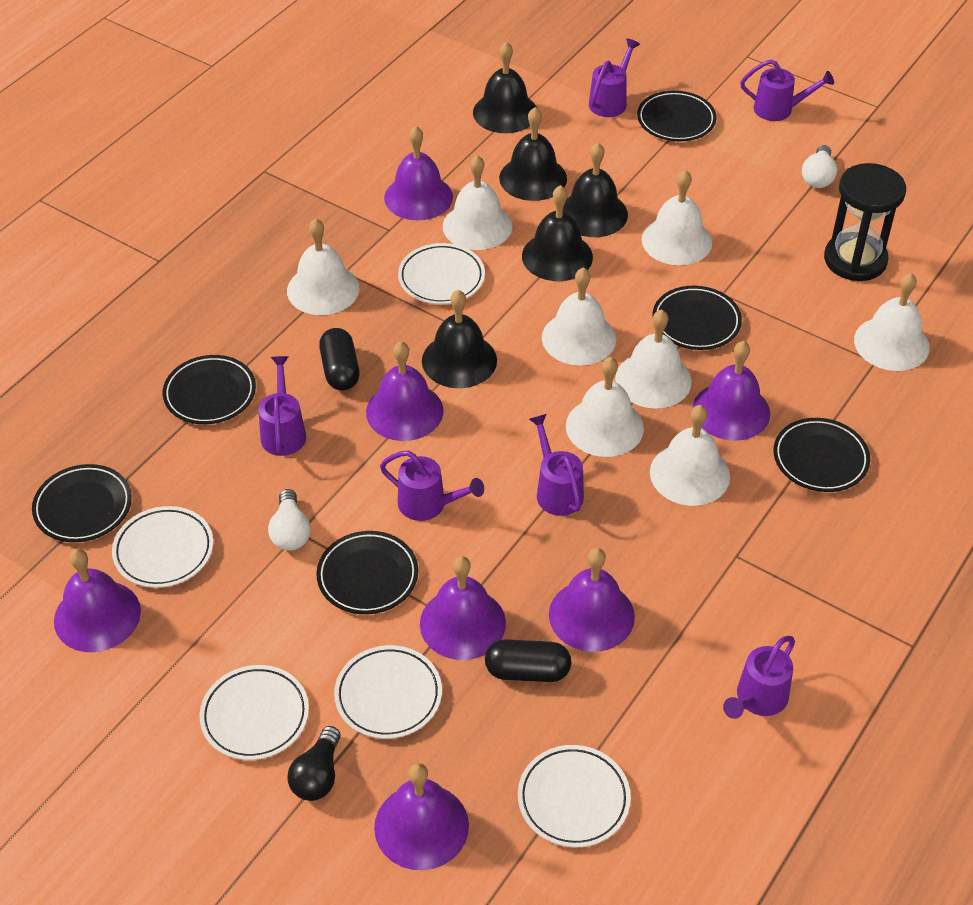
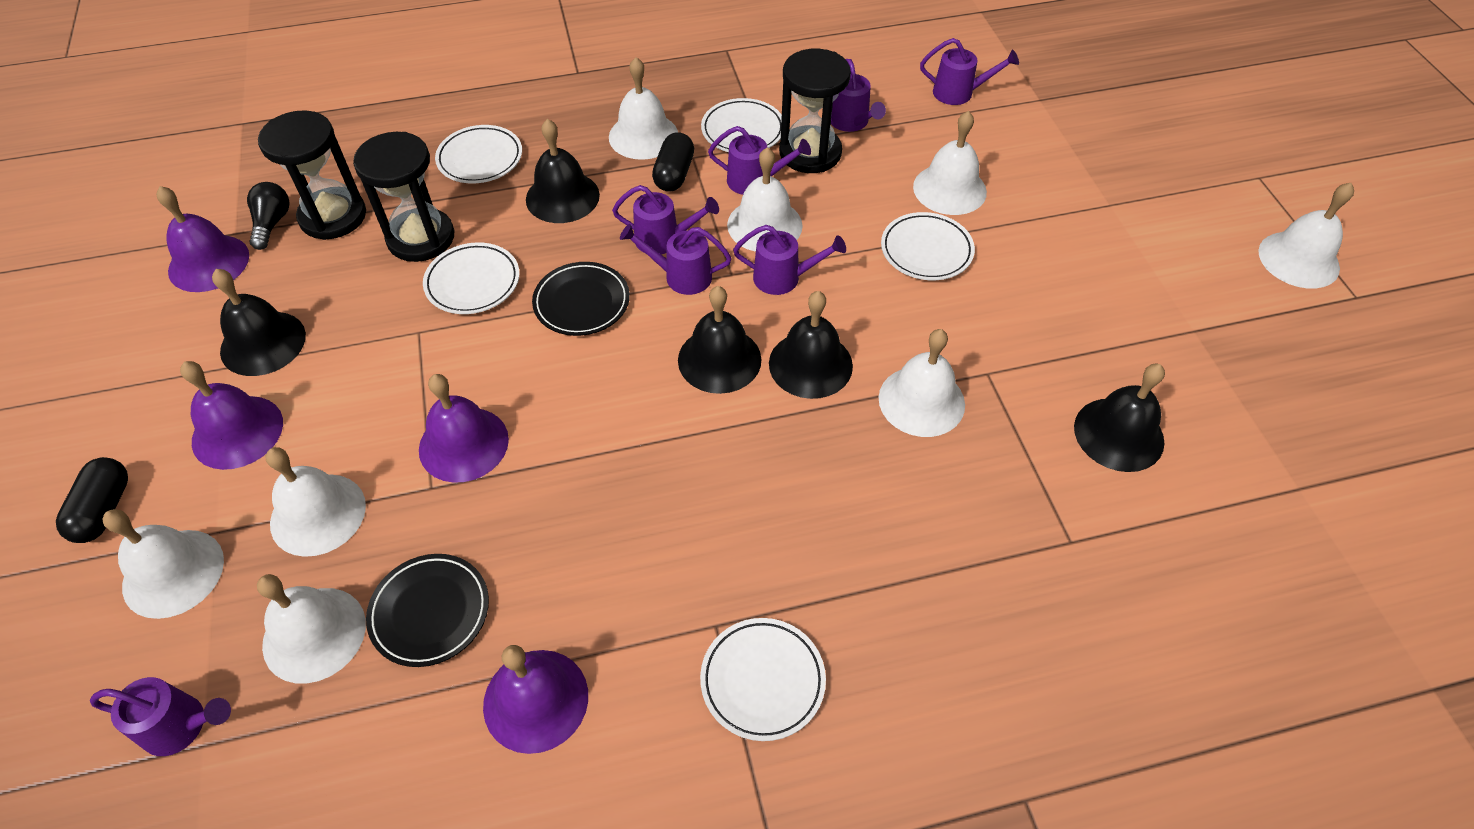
black hourglass: [824,163,906,281] = 1 -> [258,110,366,240] [353,132,454,262] [779,49,851,173] = 3
black plate: [32,464,132,542] [163,355,256,424] [316,531,418,614] [637,90,716,141] [652,286,742,350] [774,418,870,492] = 6 -> [366,554,489,667] [532,262,630,336] = 2
purple bell: [54,549,141,652] [366,341,443,441] [374,763,469,870] [384,126,453,220] [420,556,506,660] [549,548,635,652] [693,341,770,441] = 7 -> [156,186,249,292] [180,361,283,470] [419,374,509,483] [483,645,588,754] = 4
purple watering can: [258,356,306,456] [380,451,484,521] [529,414,584,516] [589,38,640,117] [723,636,795,719] [740,59,834,121] = 6 -> [90,677,231,756] [612,185,719,254] [620,224,732,295] [708,126,811,195] [733,225,846,295] [831,59,886,132] [920,38,1019,105] = 7
white light bulb: [268,489,311,551] [802,145,837,188] = 2 -> none = 0

